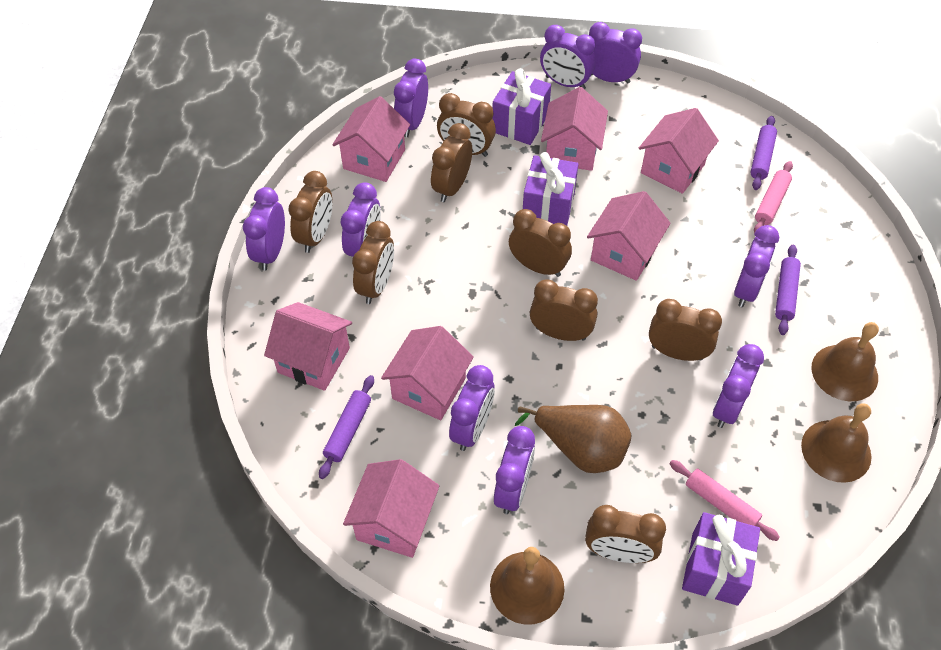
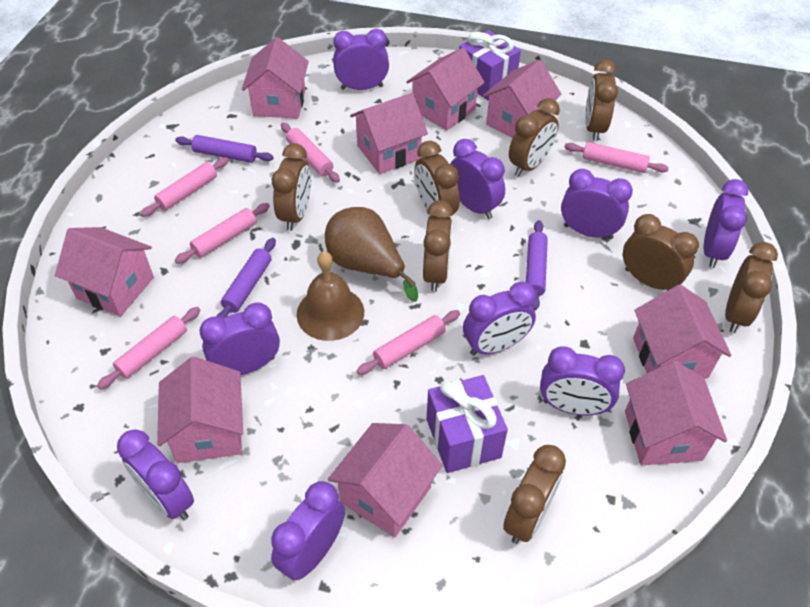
brown bell: [490,547,565,625] [801,403,872,483] [812,322,879,401] = 3 -> [297,251,364,341] = 1
pink house: [264,302,352,391] [332,96,410,182] [343,459,440,558] [381,326,474,420] [541,87,608,171] [587,191,671,281] [639,108,719,194] = 7 -> [55,227,154,316] [157,357,243,463] [242,37,309,119] [328,423,443,538] [350,93,428,174] [406,48,485,131] [483,60,562,138] [625,361,727,465] [633,284,732,379] = 9
pink rolling pin: [669,460,780,541] [754,161,793,233] = 2 -> [97,307,201,390] [141,157,229,217] [175,203,270,264] [281,123,340,183] [357,310,460,375] [564,142,669,173] = 6
purple gift: [492,68,551,145] [523,152,578,226] [682,512,760,606] = 3 -> [427,375,508,473] [459,30,521,100] = 2

